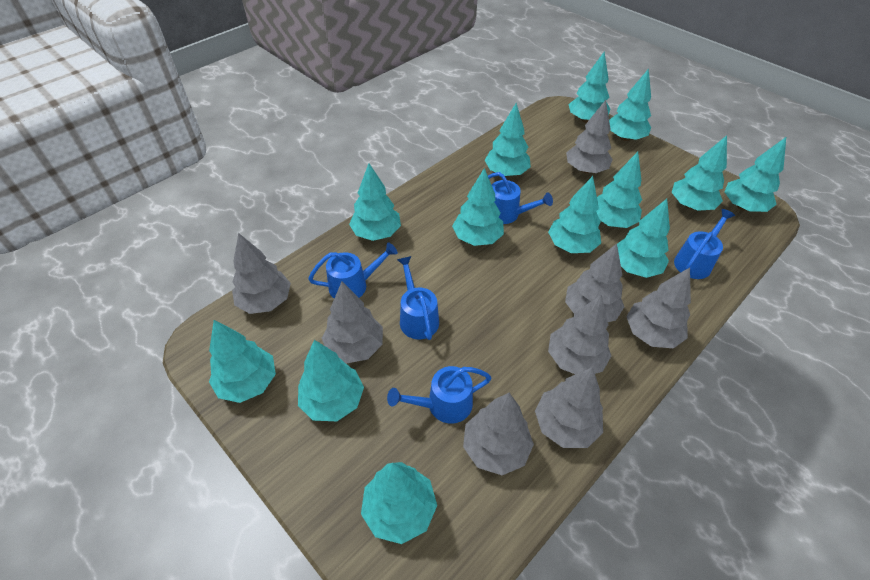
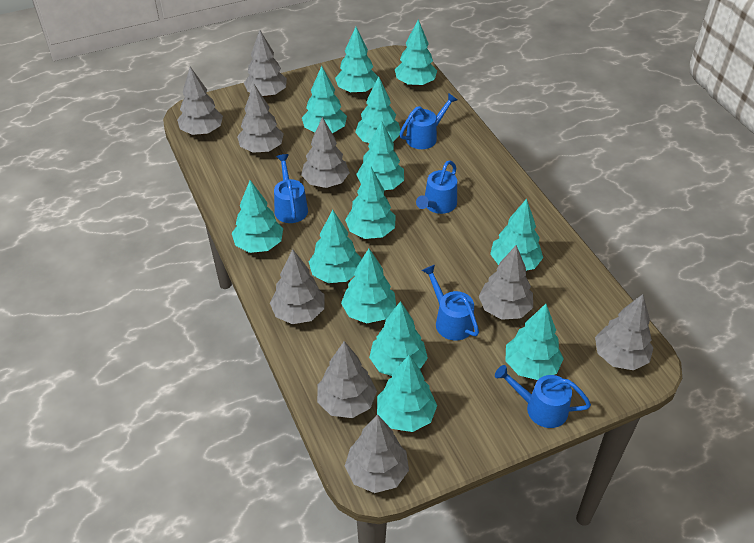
grey tree: [232,233,291,314] [322,282,383,364] [463,393,534,475] [535,367,603,448] [548,294,611,374] [565,243,624,322] [566,100,613,173] [626,267,691,348] = 8 -> [177,67,223,135] [237,84,284,153] [244,30,287,97] [270,249,325,324] [301,117,350,188] [317,341,377,418] [345,414,409,493] [479,245,533,320] [595,294,654,370] = 9

